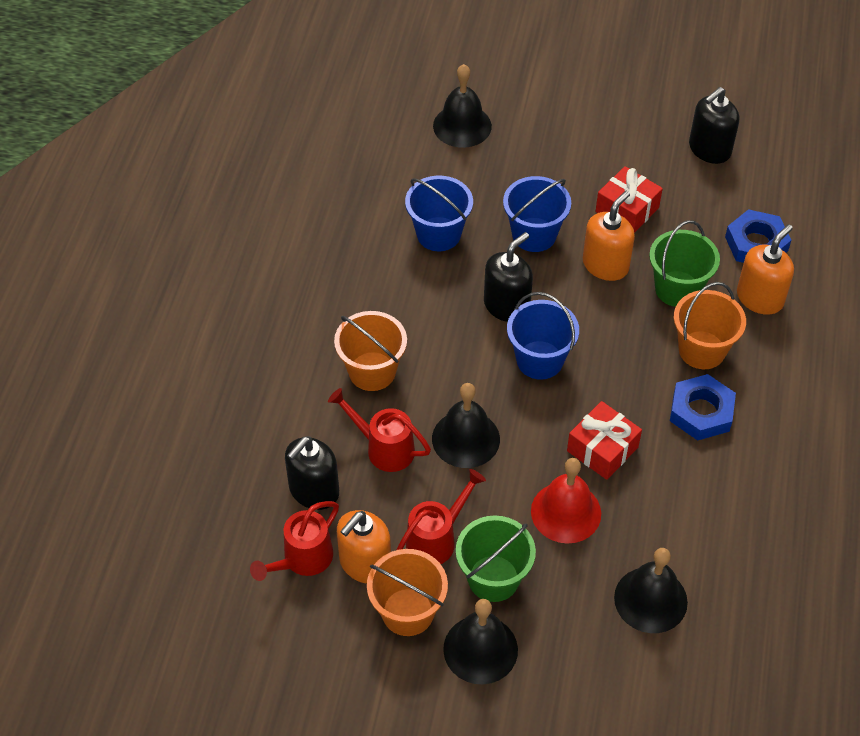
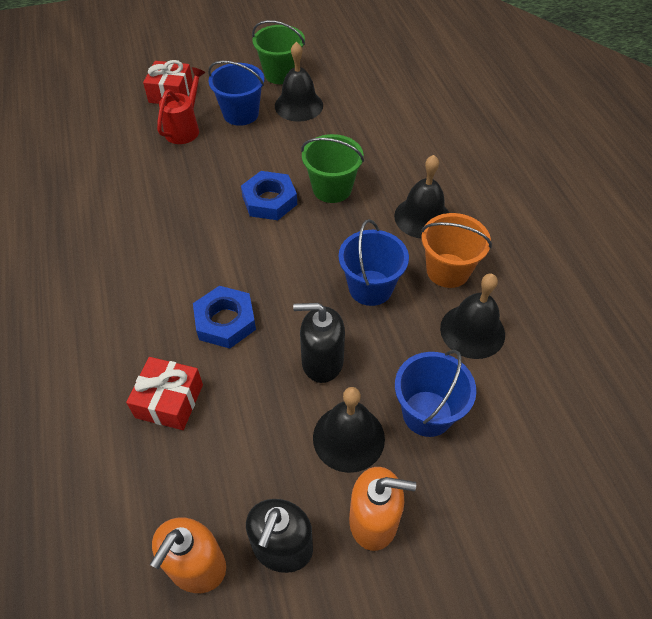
black soap dispenser: [285,436,339,510] [484,232,533,322] [689,87,739,164] = 3 -> [246,499,313,573] [293,303,345,383] = 2
orange bucket: [334,311,407,391] [367,549,448,636] [674,282,746,369] = 3 -> [421,213,492,288] = 1
orange soap dispenser: [337,510,391,584] [583,191,635,281] [737,224,794,315] = 3 -> [150,517,226,593] [349,467,416,551] = 2
red bell: [531,458,601,544] = 1 -> none = 0
red watering can: [250,501,339,581] [328,388,431,472] [397,469,486,564] = 3 -> [157,67,205,144] = 1

